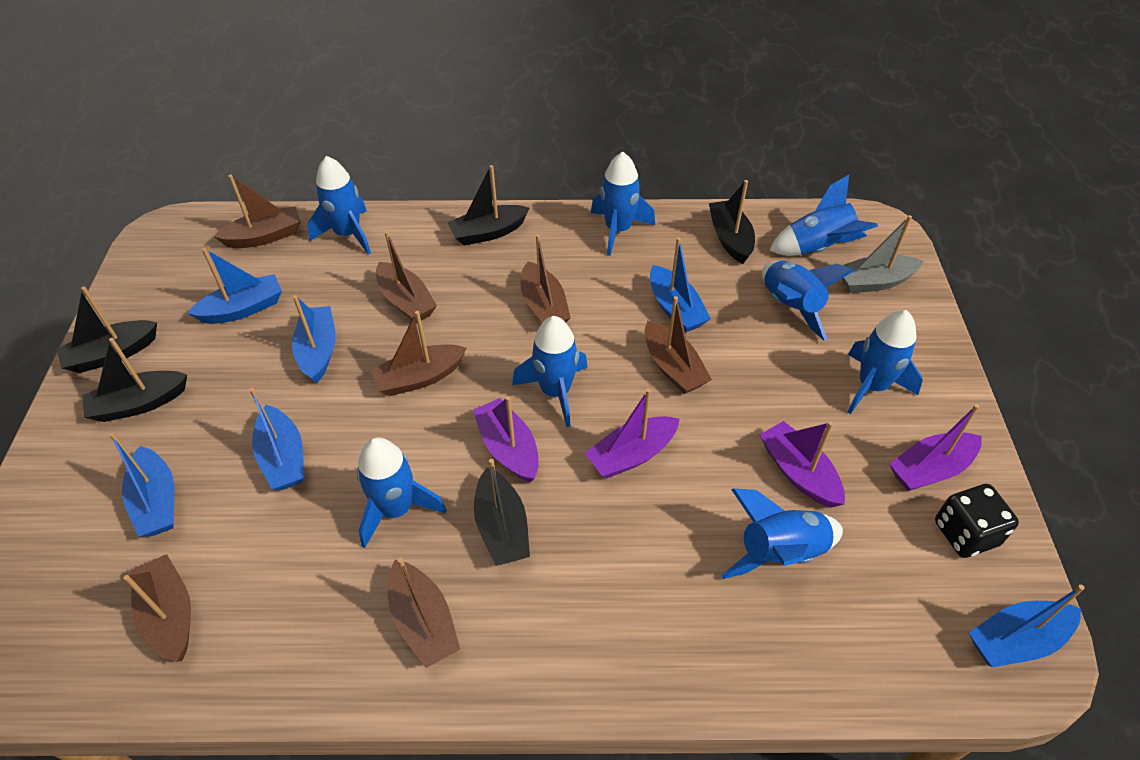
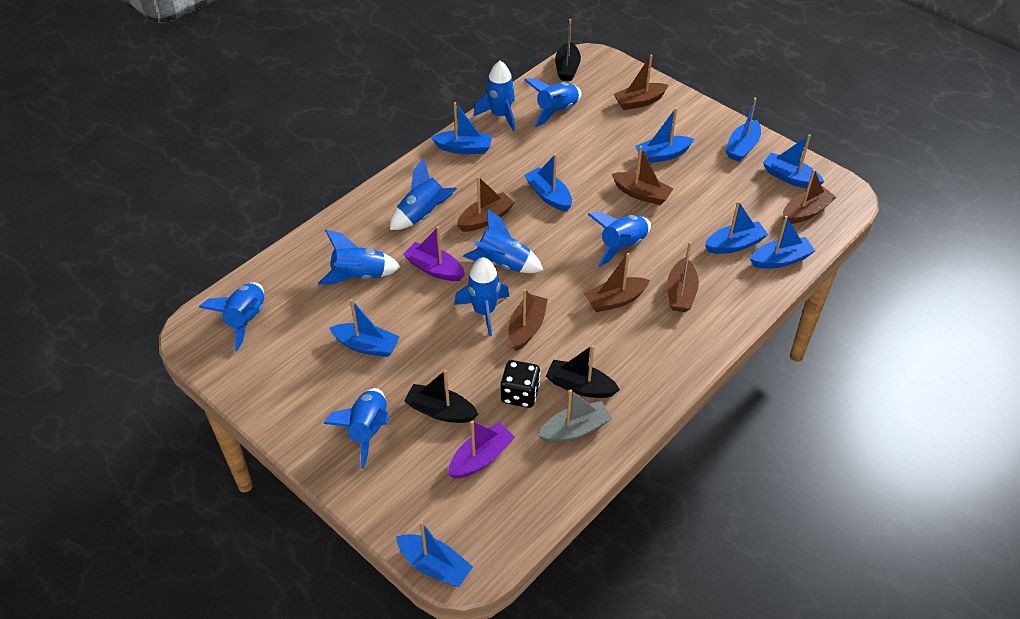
black boat: [56,286,157,373] [82,338,187,422] [447,165,529,246] [474,459,530,566] [709,180,755,264] = 5 -> [404,370,478,423] [546,345,620,398] [555,19,581,81] = 3
blue boat: [109,433,174,537] [188,248,282,324] [249,388,305,490] [292,295,336,383] [650,237,711,333] [969,585,1085,668] = 6 -> [329,299,400,357] [396,521,473,587] [431,102,492,154] [524,154,572,212] [635,108,694,163] [705,201,768,254] [725,98,761,162] [750,216,815,269] [763,134,824,188] = 9
blue rocket: [307,156,371,255] [357,437,446,548] [512,316,588,427] [591,152,655,256] [721,488,843,579] [762,260,854,341] [769,175,878,255] [847,310,923,414] = 8 -> [199,282,264,351] [318,229,401,285] [323,388,389,469] [390,158,457,230] [454,257,510,336] [463,209,543,273] [473,61,515,131] [524,79,582,127] [588,212,651,267] = 9
purple boat: [472,396,539,483] [585,389,679,478] [760,421,845,508] [889,404,982,491] = 4 -> [403,226,465,281] [448,420,515,479] = 2

